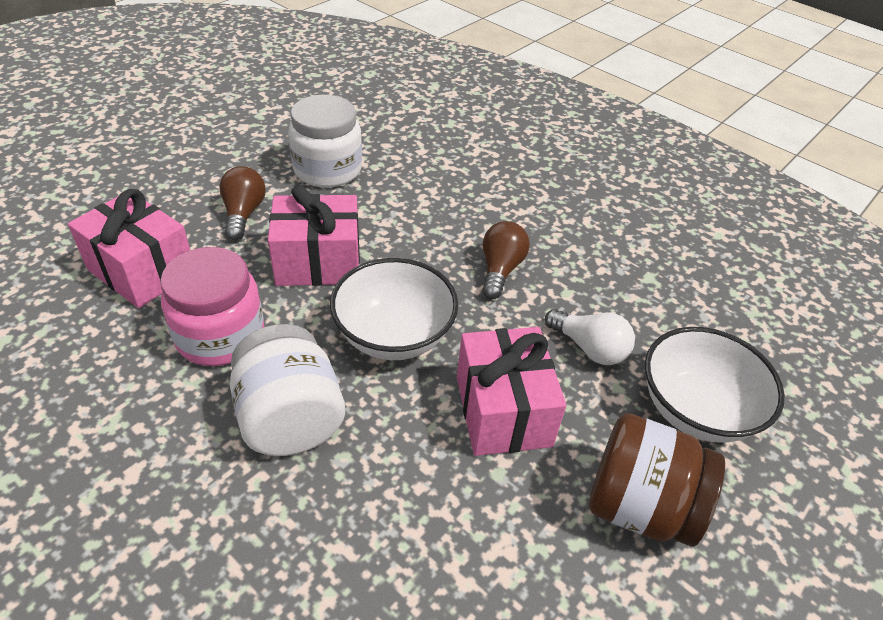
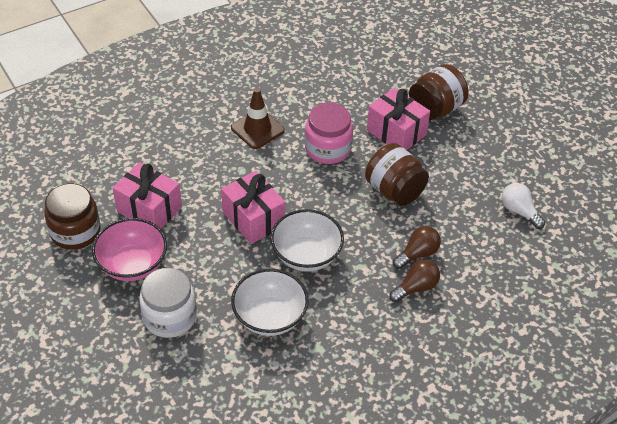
brown jar: [589,413,725,547] = 1 -> [44,183,101,250] [365,143,429,206] [409,64,468,120] = 3
brown traffic cone: none = 0 -> [231,88,285,149] = 1
pink bowl: none = 0 -> [92,218,167,281] = 1
white jar: [230,324,345,456] [288,95,362,188] = 2 -> [139,268,197,338] = 1

